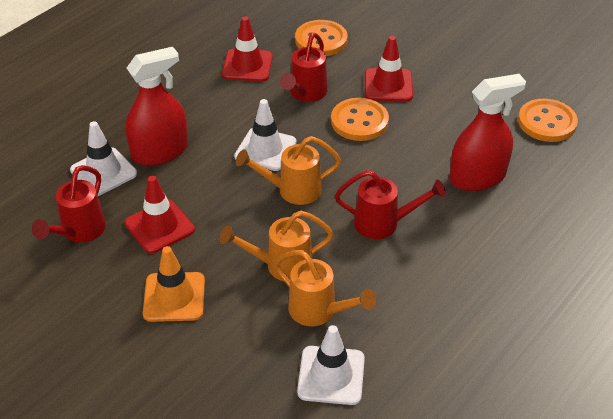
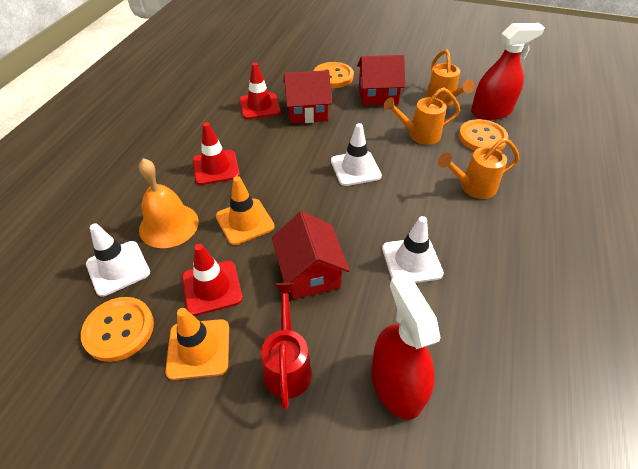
orange bell: none = 0 -> [139,158,199,248] = 1
orange traffic cone: [143,246,205,322] = 1 -> [165,308,229,380] [216,176,275,245] = 2
red house: none = 0 -> [272,211,350,299] [284,70,332,124] [357,55,405,106] = 3
red watering can: [32,165,106,243] [280,33,327,102] [335,170,446,239] = 3 -> [261,283,312,410] = 1

